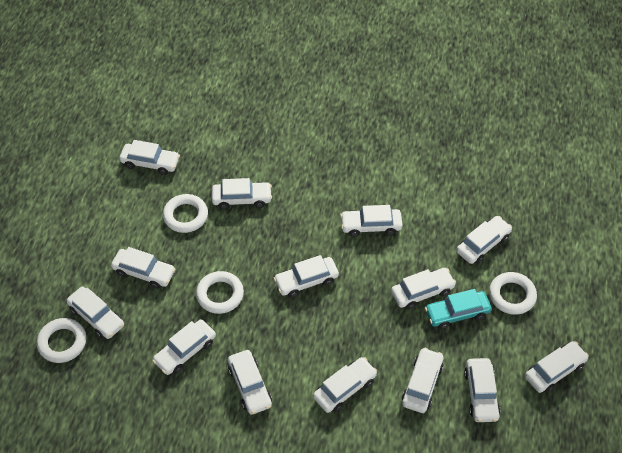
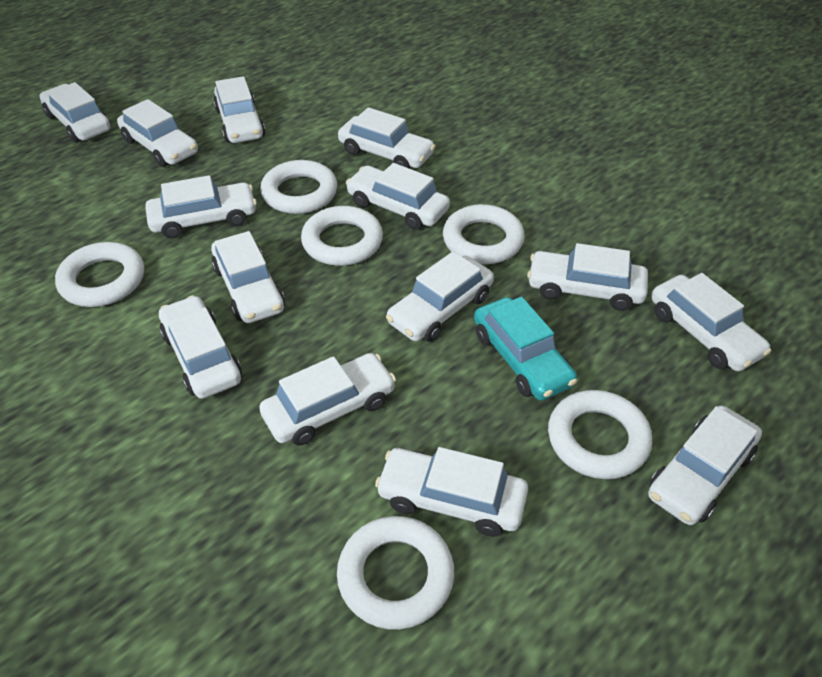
white ring: [37,318,86,363] [163,194,208,233] [196,271,244,314] [489,272,537,315] = 4 -> [55,242,144,307] [260,160,337,214] [301,206,383,266] [337,516,454,630] [443,204,525,264] [548,390,652,479] = 6

